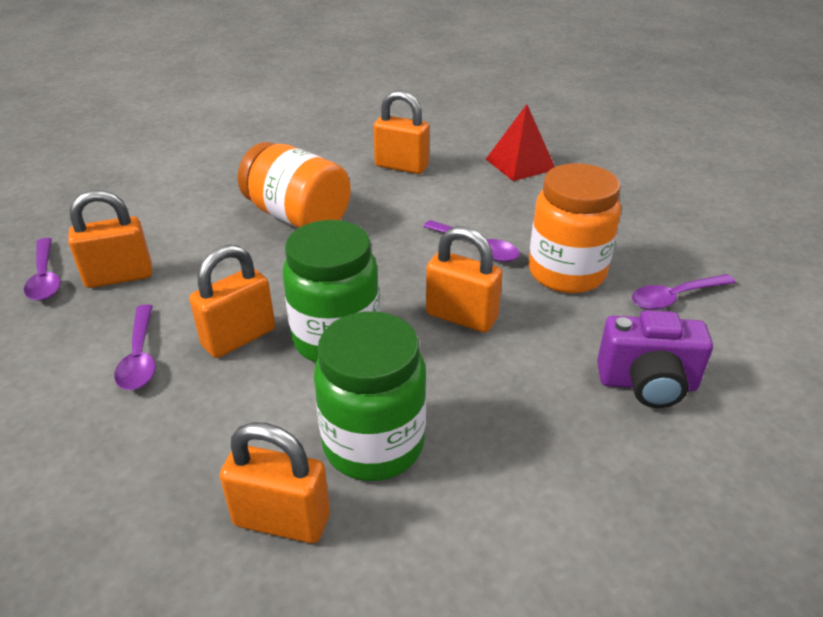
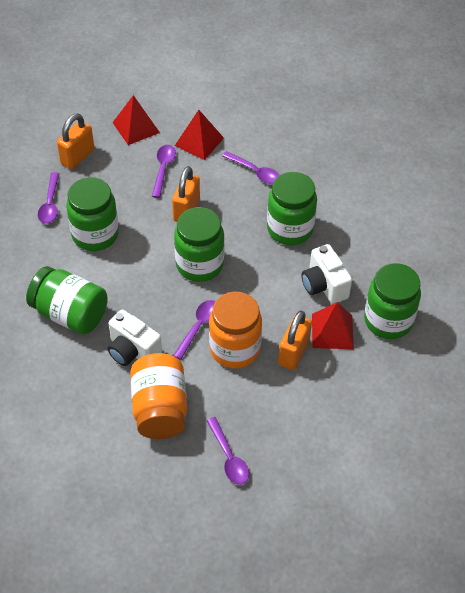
green jar: [283,220,380,362] [314,311,426,481] = 2 -> [26,266,108,334] [66,177,119,251] [174,207,225,282] [267,172,317,245] [364,263,421,339] = 5
orange padlock: [68,190,152,288] [189,245,275,358] [220,422,330,543] [373,90,429,174] [426,226,503,333] = 5 -> [57,113,94,169] [172,166,200,222] [278,311,312,370] = 3
purple camera: [597,310,713,408] = 1 -> none = 0
purple spoon: [24,238,61,301] [114,304,156,390] [423,220,520,262] [632,274,736,310] = 4 -> [38,172,59,224] [152,145,176,198] [173,300,216,360] [206,417,249,485] [222,151,280,184] = 5
red pyramid: [486,104,555,181] = 1 -> [113,95,160,145] [175,110,224,160] [312,302,354,349] = 3
white camera: none = 0 -> [107,310,162,366] [302,244,352,304] = 2

